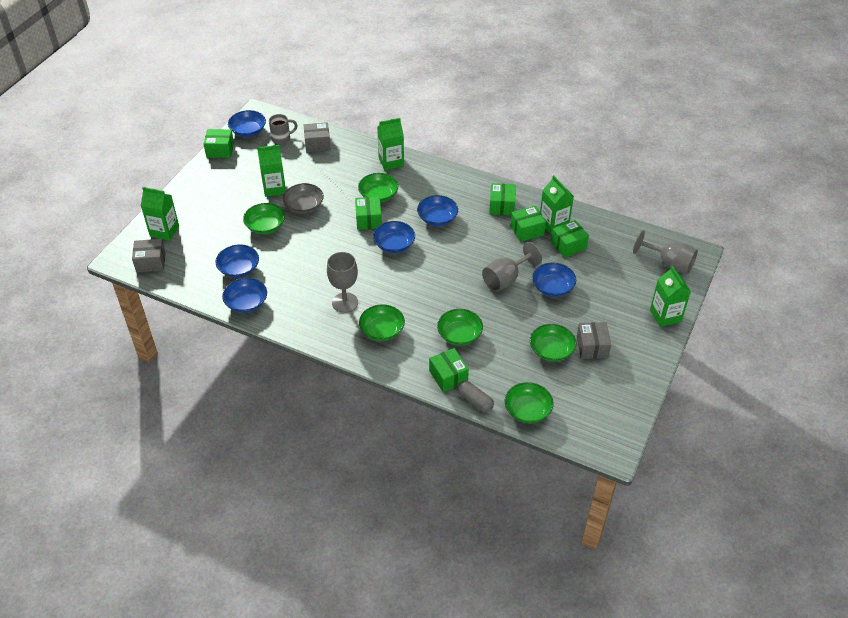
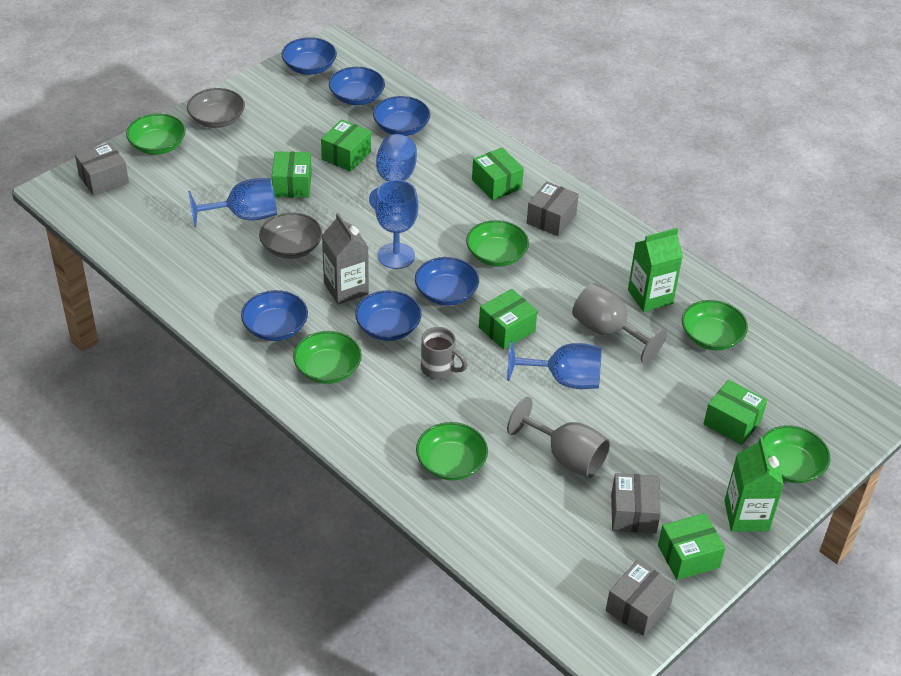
blue goblet: none = 0 -> [188,178,277,228] [369,134,417,210] [375,180,418,269] [507,341,602,389] = 4
green carton: [141,187,179,241] [257,145,286,197] [377,118,404,170] [540,175,574,234] [650,266,691,327] = 5 -> [628,228,683,312] [724,437,784,532] = 2
grey bowl: [283,183,324,214] = 1 -> [187,88,245,128] [259,212,322,259] = 2
grey box: [132,239,166,273] [304,122,331,152] [577,322,611,359] = 3 -> [75,142,129,196] [527,181,579,236] [606,560,676,636] [611,473,661,534] = 4
grey capsule: [457,381,494,412] = 1 -> none = 0
grey carton: none = 0 -> [322,213,369,304] = 1
grey goblet: [327,252,358,313] [482,242,542,291] [633,230,698,274] = 3 -> [507,397,610,478] [572,283,667,363] = 2

